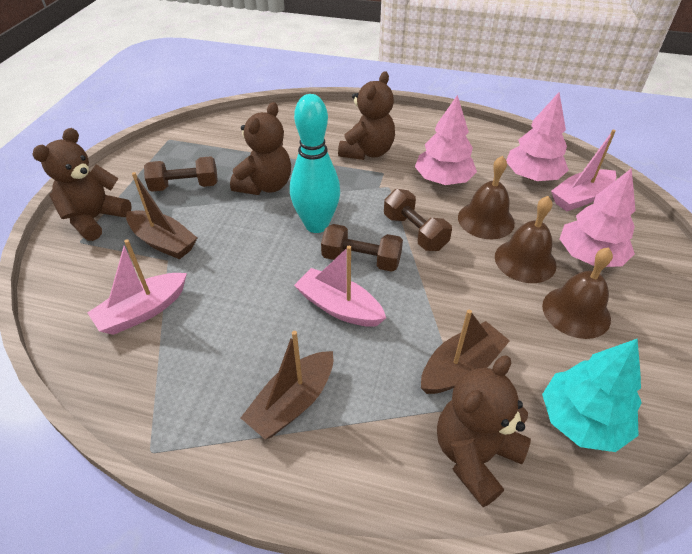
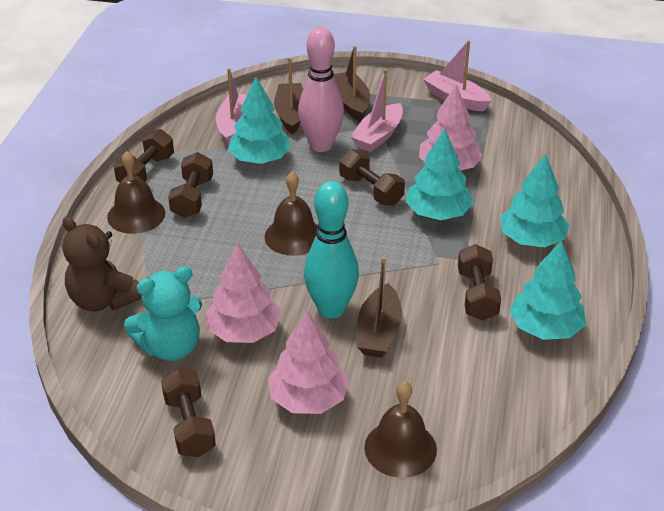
brown dumbbell: [144,156,218,192] [321,224,403,272] [384,189,452,251] = 3 -> [114,129,174,183] [161,368,216,457] [168,152,213,218] [339,149,405,206] [458,244,501,321] = 5
brown teddy bear: [32,128,132,241] [230,102,291,195] [338,71,395,160] [437,355,531,507] = 4 -> [63,216,142,312] = 1
pink bowling pin: none = 0 -> [298,27,344,152] = 1
turquoise teddy bear: none = 0 -> [124,266,202,361] = 1
turquoise tree: [542,339,642,452] = 1 -> [228,77,291,164] [406,129,473,220] [500,154,570,247] [509,241,586,340] = 4

